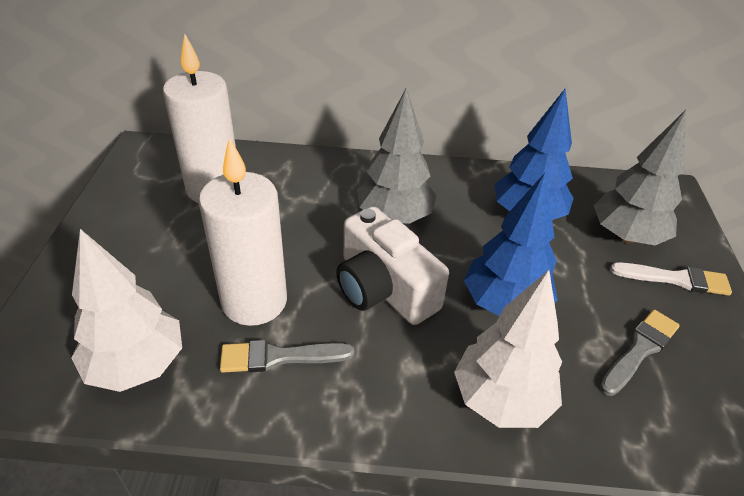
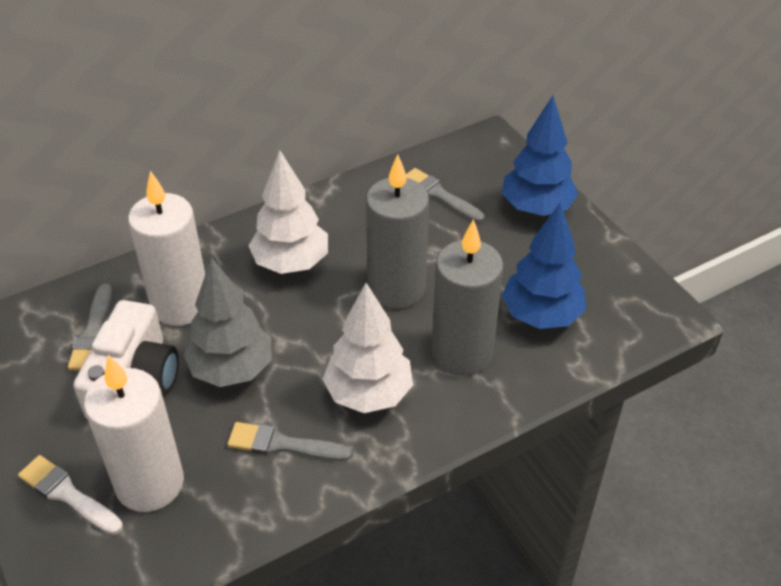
grey brush: [220,340,355,373] [600,309,680,396] = 2 -> [68,284,112,370] [227,422,352,461] [406,168,485,223] = 3
grey candle: none = 0 -> [366,155,429,309] [432,219,503,376] = 2
grey tree: [357,88,437,224] [594,110,686,245] = 2 -> [183,257,272,387] = 1

